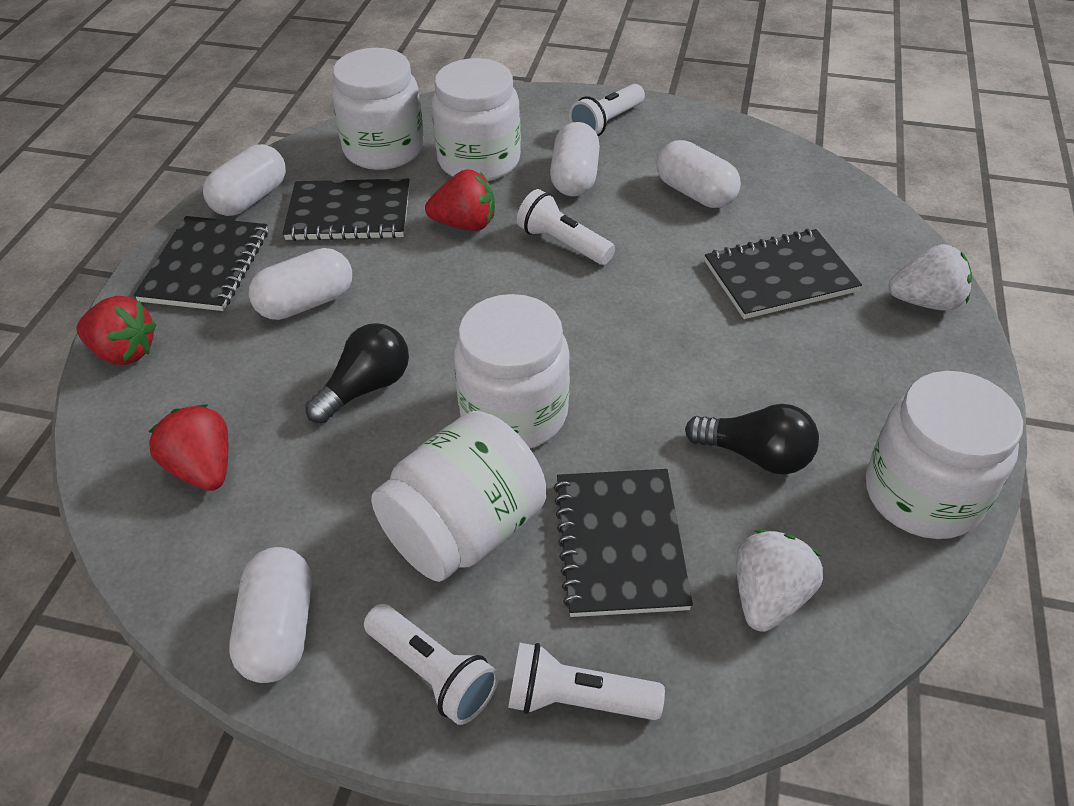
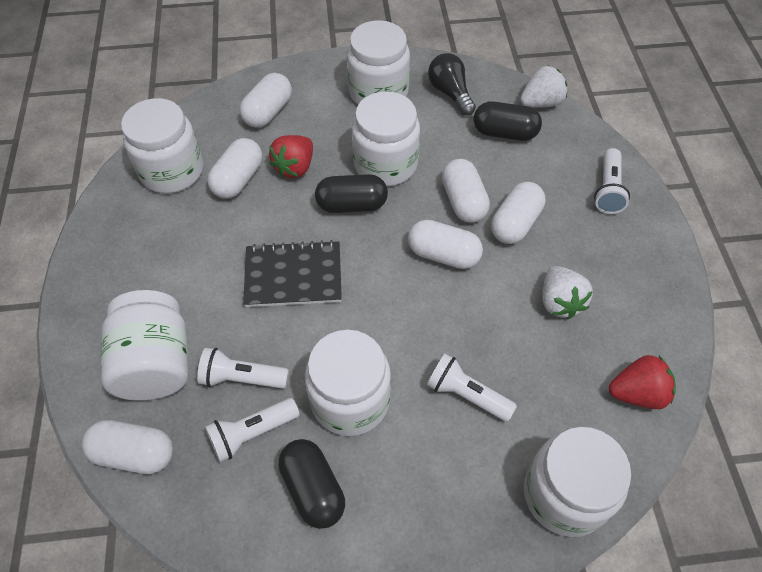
black capsule: none = 0 -> [278,439,345,529] [315,174,388,213] [474,101,542,141] = 3
black light bulb: [305,323,409,423] [685,404,819,474] = 2 -> [428,53,476,115] = 1
black notebook: [134,216,268,311] [283,179,410,241] [554,469,693,617] [705,229,862,319] = 4 -> [243,240,342,307] = 1
red strawberry: [76,296,156,365] [149,404,228,491] [425,169,495,231] = 3 -> [269,135,313,178] [609,355,676,409] = 2
white capsule: [203,144,286,216] [229,547,312,683] [249,248,352,320] [550,122,600,196] [656,140,741,208] = 5 -> [82,420,173,474] [207,138,262,198] [240,73,292,128] [408,220,483,269] [442,159,490,223] [491,182,545,244] = 6
white jar: [332,48,424,170] [371,411,546,582] [432,58,521,181] [454,294,570,448] [866,371,1023,539] = 5 -> [101,290,189,401] [121,98,203,193] [305,330,391,436] [347,20,410,105] [352,91,420,186] [524,427,631,537] = 6

